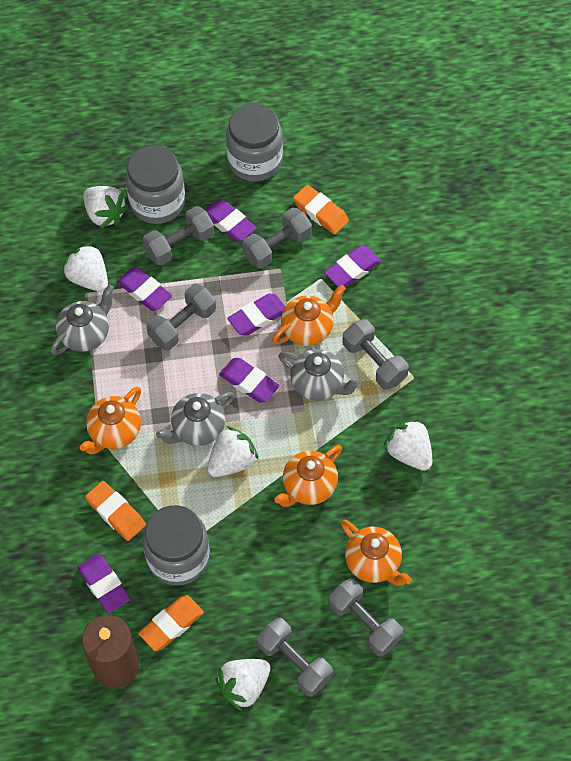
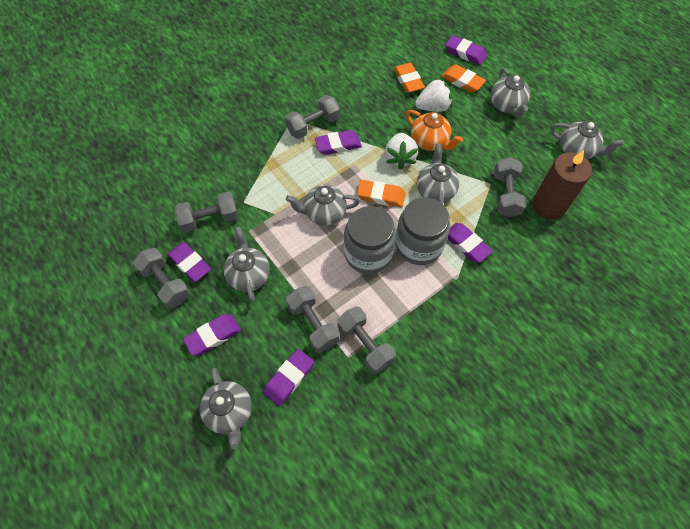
grey jar: [125,146,185,224] [143,505,210,586] [226,104,283,182] = 3 -> [344,206,396,274] [395,197,450,265] = 2
grey teapot: [51,284,114,355] [156,392,235,446] [278,349,361,401] = 3 -> [200,368,252,449] [224,227,270,303] [286,185,360,226] [417,144,459,204] [491,68,530,118] [550,121,624,159] = 6
orange teapot: [80,387,141,454] [272,285,346,346] [274,445,342,507] [341,520,412,586] = 4 -> [406,110,463,151] = 1
white strawberry: [62,243,108,292] [83,186,129,229] [207,426,258,477] [215,659,271,711] [383,418,432,471] = 5 -> [385,133,418,170] [415,78,452,112] = 2

